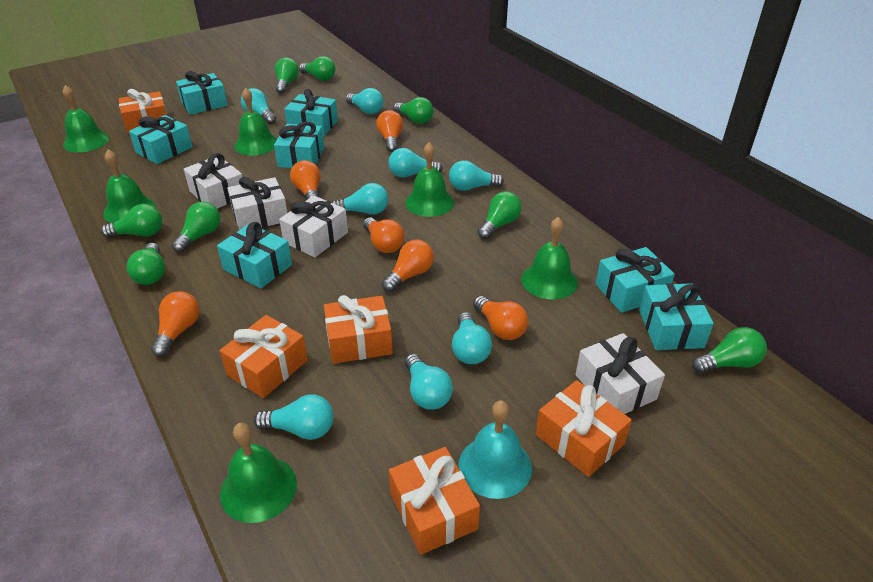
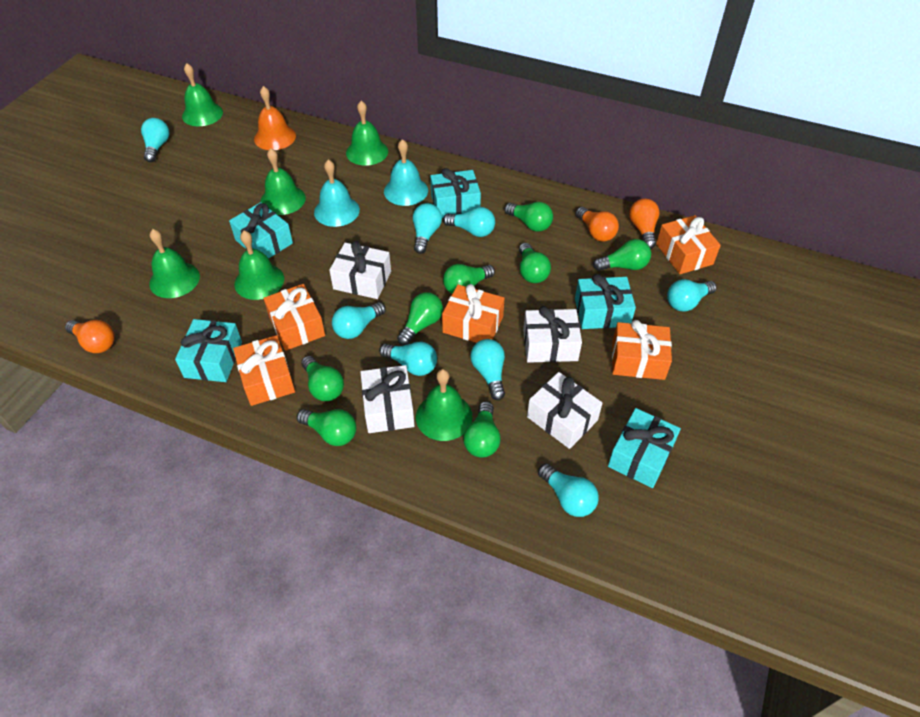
orange bell: none = 0 -> [254,86,296,150] = 1
orange light bulb: [151,291,200,357] [290,160,320,200] [363,217,404,253] [376,110,403,152] [382,240,434,292] [473,296,528,340] = 6 -> [65,320,115,353] [575,207,619,242] [629,198,659,249] = 3
turquoise bell: [458,400,532,499] = 1 -> [314,160,360,227] [384,139,428,206] = 2
turquoise gift: [129,115,192,164] [176,71,228,115] [217,222,292,288] [274,122,324,168] [284,89,338,136] [596,247,675,313] [639,283,714,350] = 7 -> [175,319,242,382] [229,202,293,259] [430,168,481,218] [575,274,636,329] [608,408,681,488] = 5

